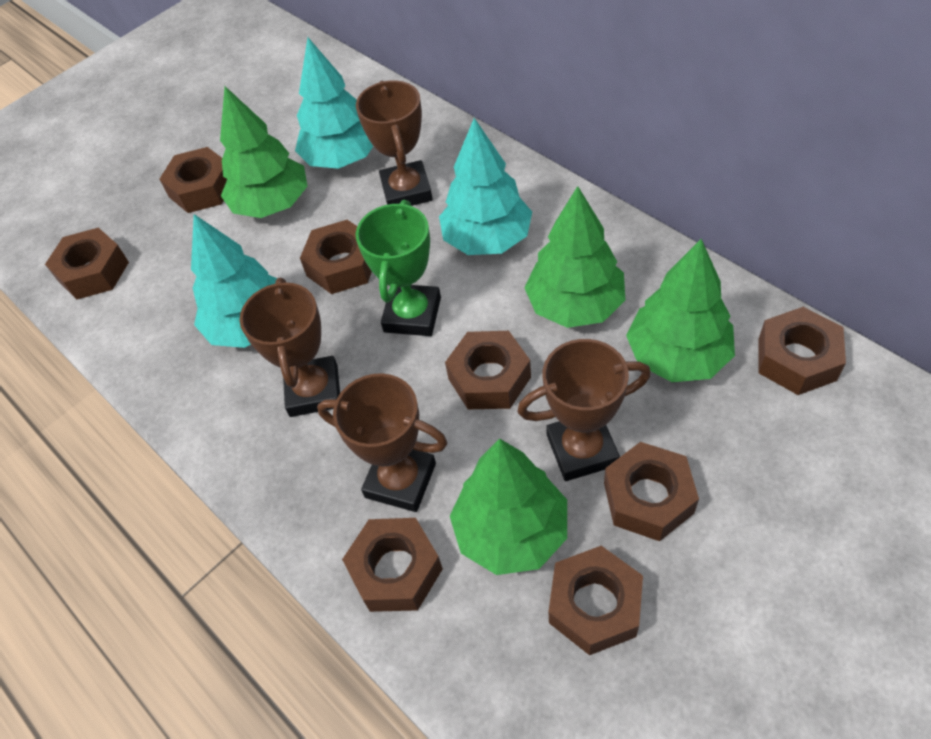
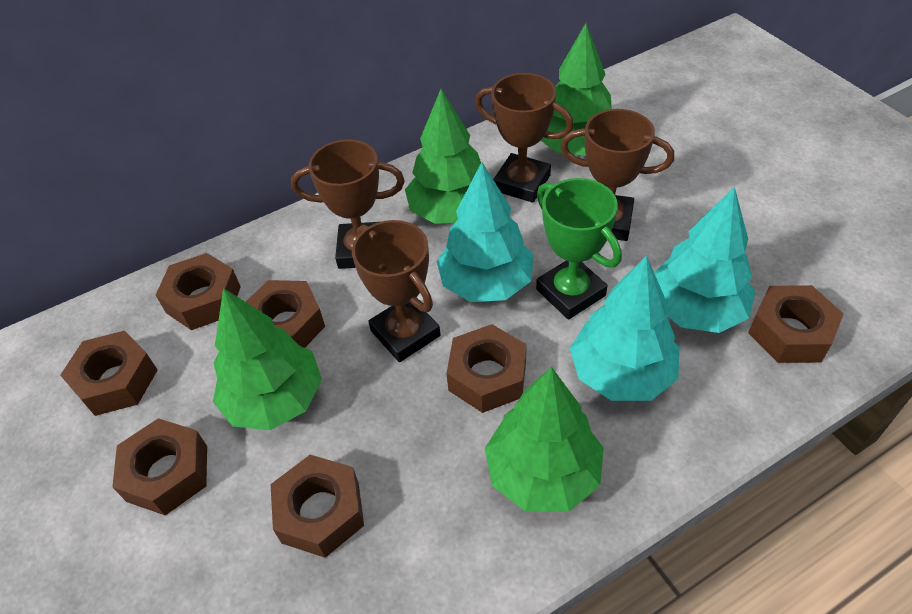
brown nut: [45,228,129,300] [159,147,227,213] [300,220,372,294] [342,518,443,612] [445,331,531,409] [548,546,643,655] [604,442,699,541] [759,307,846,395] = 8 -> [60,331,158,416] [112,418,207,515] [156,253,241,330] [246,280,325,348] [270,455,364,558] [446,324,527,413] [748,285,844,363] = 7

